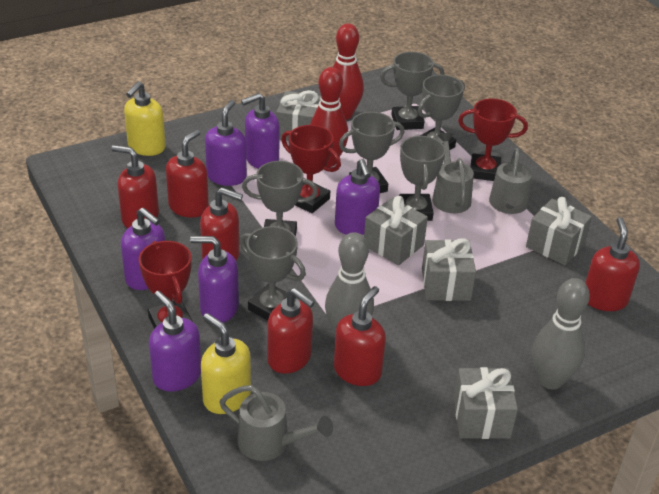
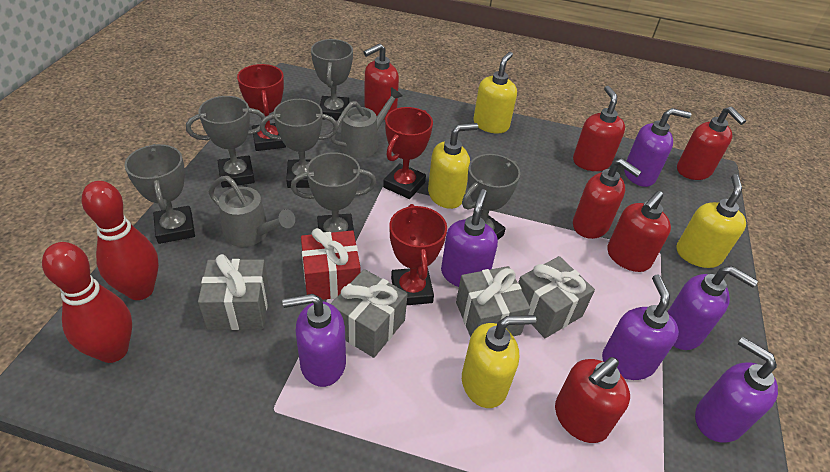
grey bowling pin: [325,232,374,335] [533,278,590,390] = 2 -> none = 0
grey gift: [276,90,321,141] [364,196,428,265] [422,238,476,301] [454,367,518,439] [526,197,592,265] = 5 -> [198,254,269,330] [331,269,408,358] [456,266,530,337] [518,256,595,338] = 4
grey watering can: [219,385,333,461] [432,133,474,213] [489,148,532,214] = 3 -> [209,176,295,247] [331,87,403,158] = 2
red gift: none = 0 -> [301,228,360,300] = 1
yellow soap dispenser: [124,81,166,156] [201,313,251,414] = 2 -> [428,123,478,209] [462,315,536,408] [474,52,517,134] [677,174,746,268] = 4

